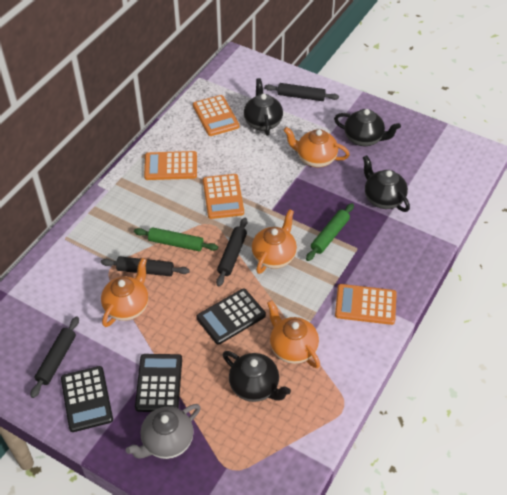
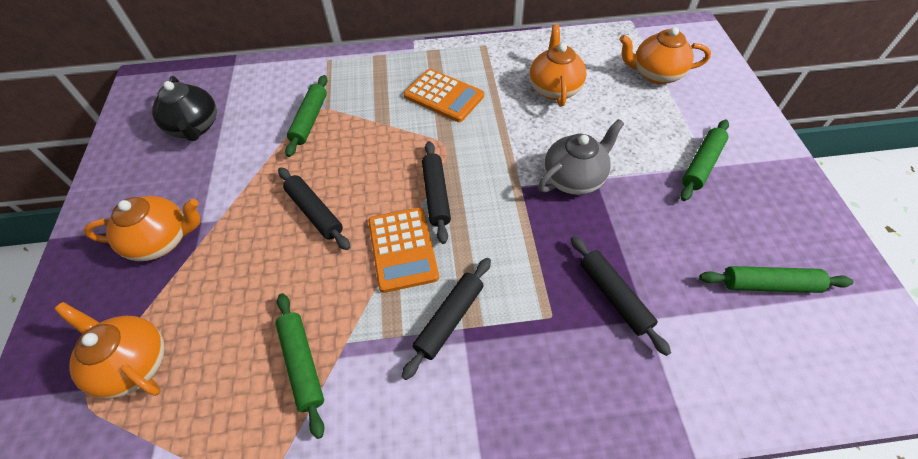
black calculator: [61,366,113,432] [135,354,182,412] [197,289,266,345] = 3 -> none = 0
black teapot: [223,351,291,402] [244,78,283,136] [334,109,401,146] [363,155,410,212] = 4 -> [152,76,217,141] = 1
green rolling pin: [134,227,218,251] [306,203,354,261] = 2 -> [275,293,324,439] [285,75,328,157] [680,120,729,201] [699,266,853,293] = 4
orange calculator: [144,151,197,180] [193,95,239,136] [203,174,244,219] [335,284,397,325] = 4 -> [368,207,439,293] [404,69,484,122] = 2

